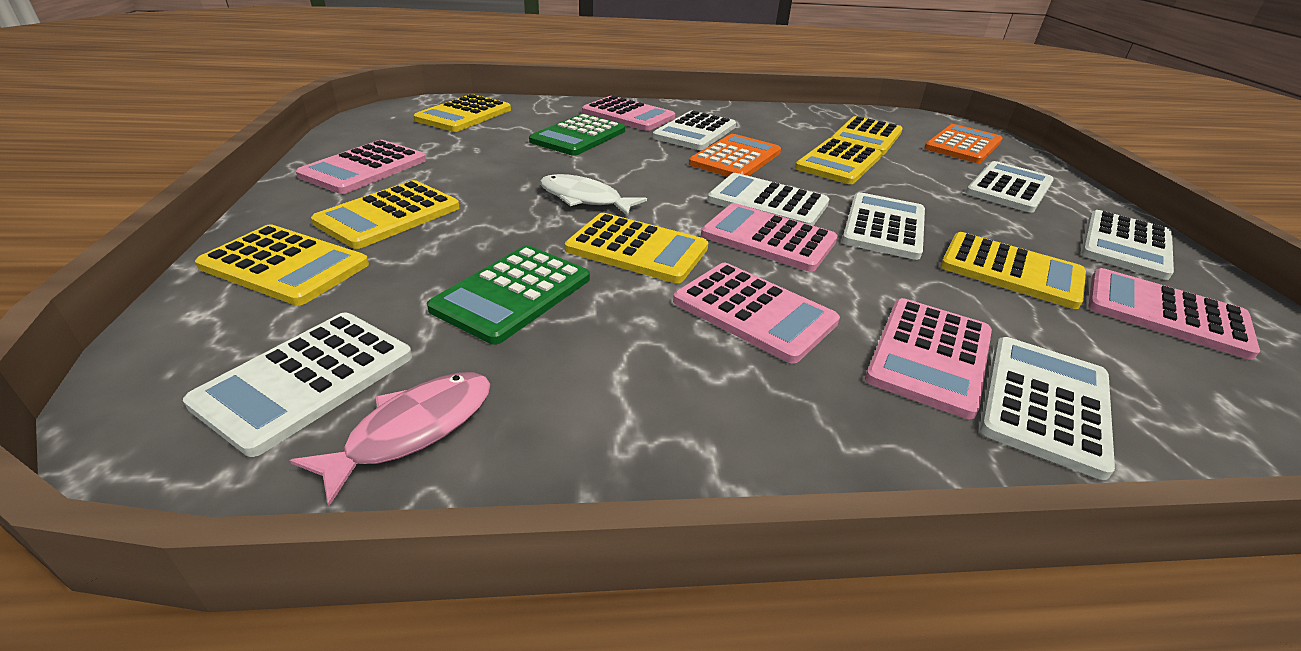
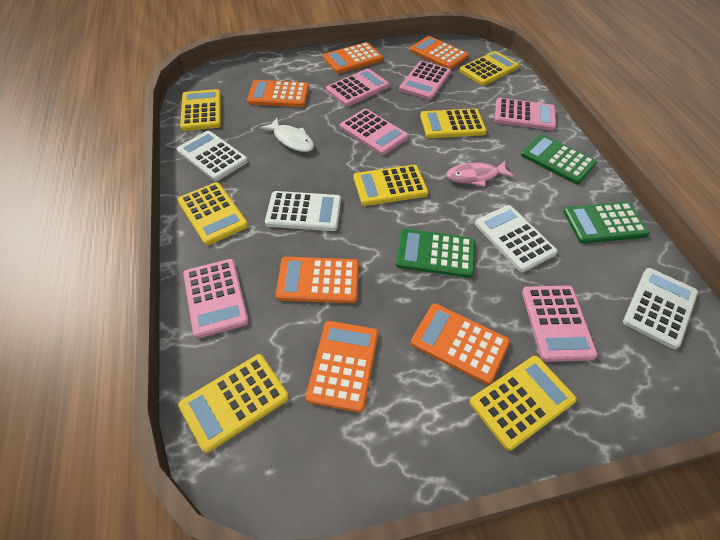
green calculator: [427,245,590,345] [529,114,625,156] = 2 -> [396,229,475,278] [521,134,597,184] [563,202,650,244] = 3
orange calculator: [689,134,781,177] [924,124,1002,163] = 2 -> [247,80,309,107] [276,257,359,303] [306,321,378,412] [323,42,383,74] [409,36,469,69] [411,304,510,385] = 6
white calculator: [183,312,412,457] [653,111,736,150] [707,173,829,226] [842,192,925,260] [966,161,1054,213] [980,337,1115,480] [1082,210,1174,280] = 7 -> [177,131,248,181] [265,191,341,231] [475,205,558,272] [623,268,698,349] = 4

